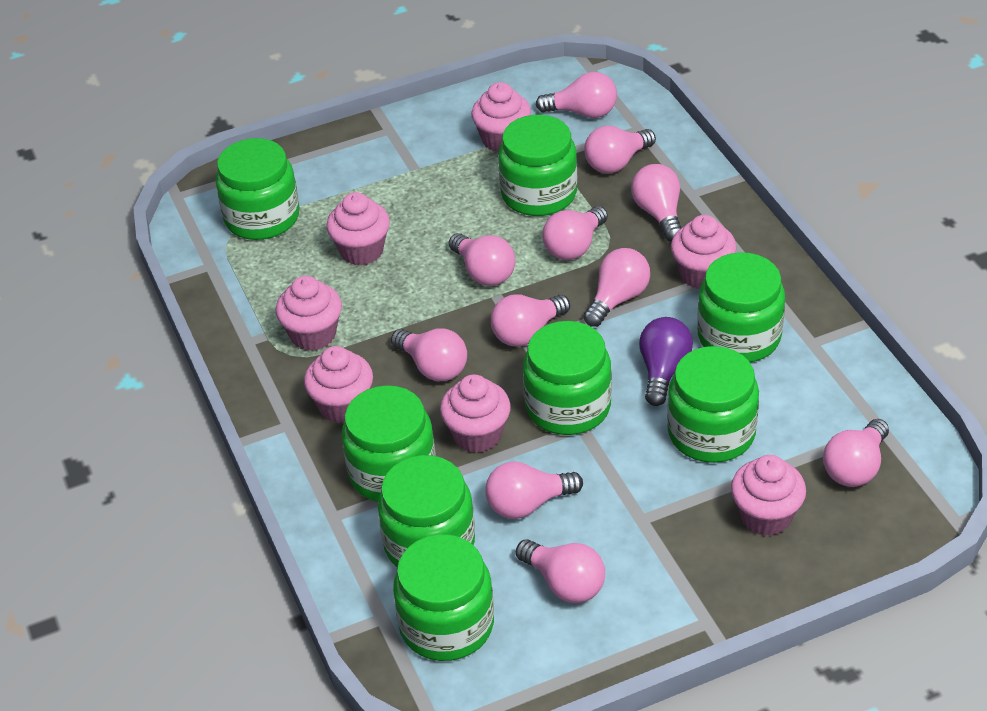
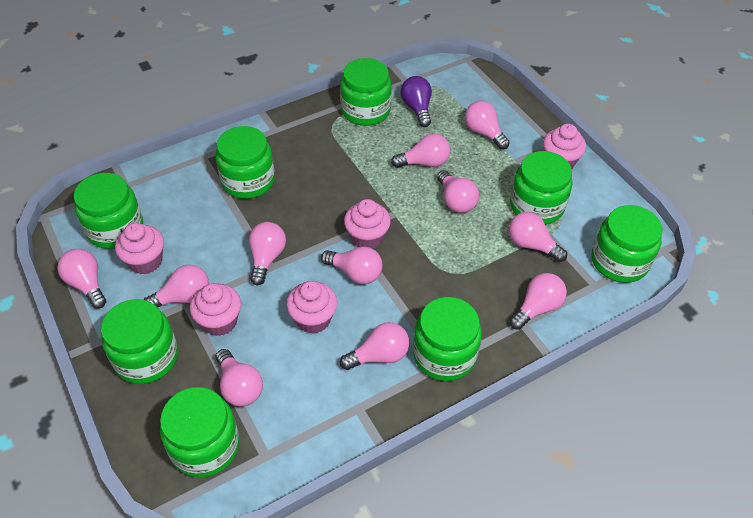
pink cupcake: [275,276,342,351] [304,346,373,423] [326,192,390,265] [440,375,511,453] [471,82,531,152] [671,215,736,289] [731,455,806,536] = 7 -> [115,223,164,275] [190,283,241,336] [286,281,337,334] [344,199,391,249] [543,124,586,169] = 5

